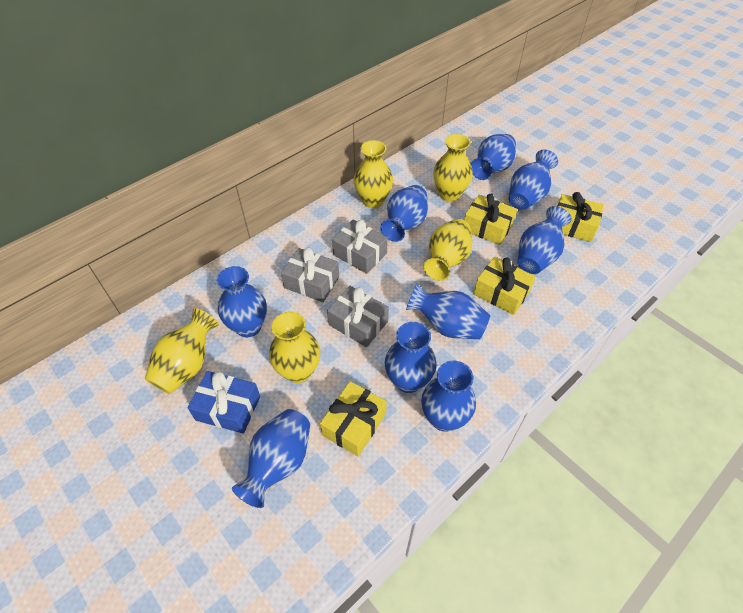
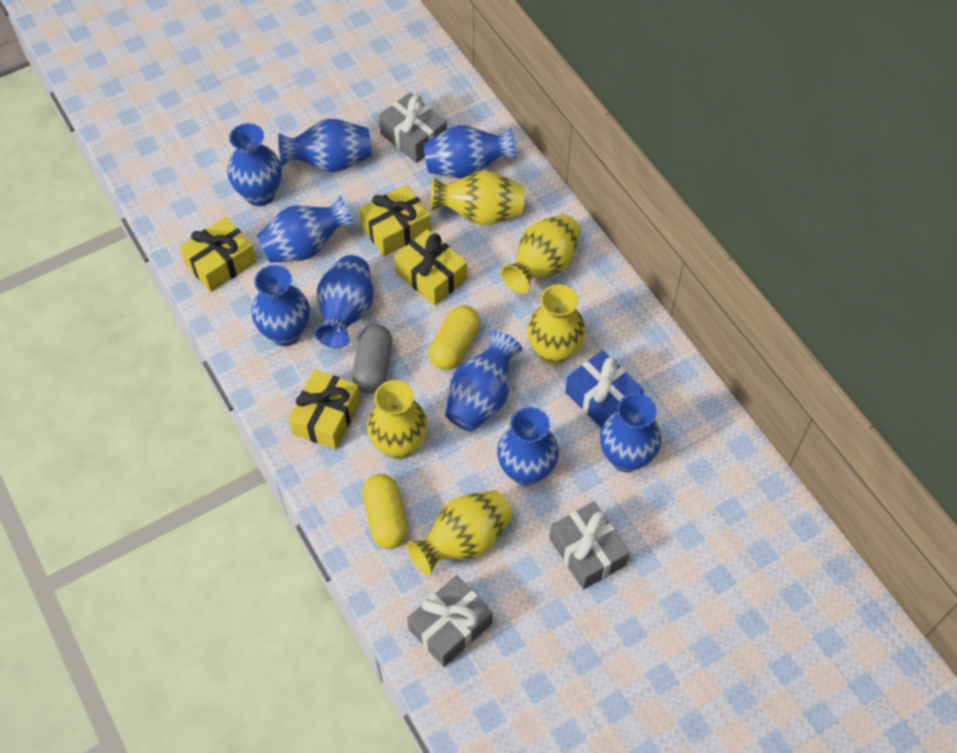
grey capsule: none = 0 -> [352,324,392,393] = 1
yellow capsule: none = 0 -> [363,474,408,549] [429,305,480,370] = 2

